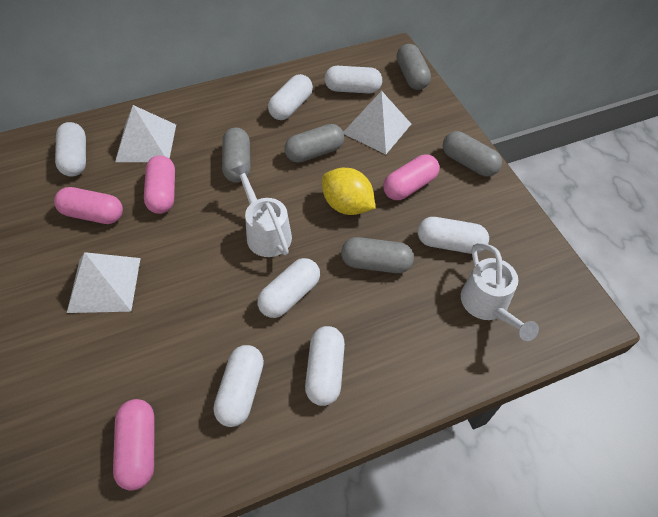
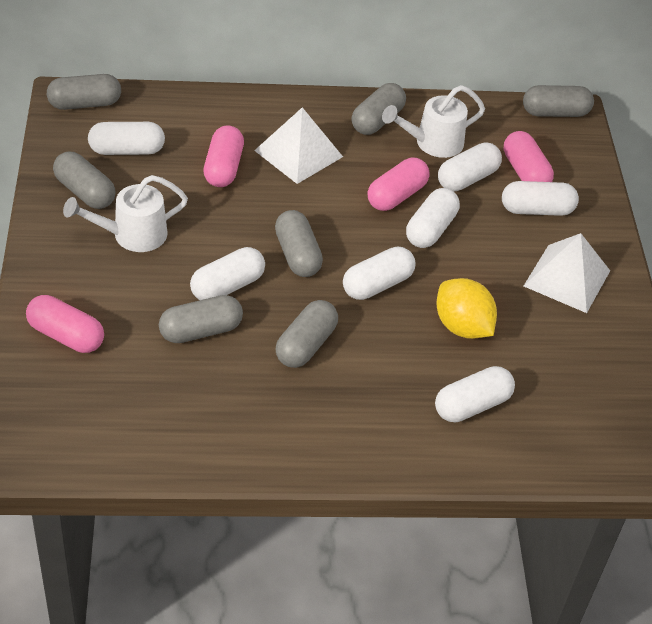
grey capsule: [222,128,250,183] [284,124,344,163] [341,237,414,273] [397,44,431,90] [443,131,502,177] = 5 -> [47,74,121,110] [53,152,116,209] [159,295,243,343] [275,210,323,277] [275,300,338,368] [351,83,406,135] [523,85,594,117] = 7
white pyramid: [67,252,141,313] [115,105,176,162] [343,91,411,154] = 3 -> [254,107,343,184] [524,233,610,313] = 2

